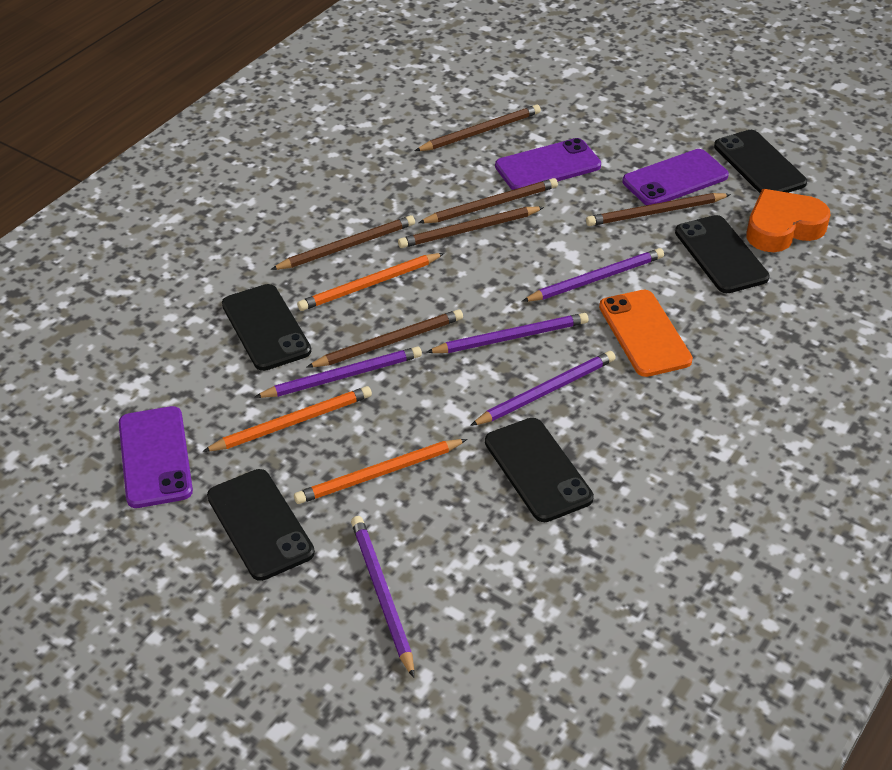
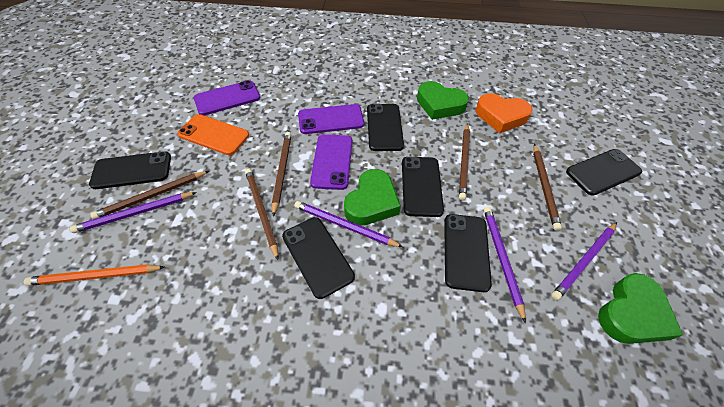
black phone: [207,469,315,581] [222,284,311,371] [485,418,594,522] [675,215,770,293] [714,130,807,193] = 5 -> [89,151,171,189] [282,217,355,299] [367,104,404,151] [402,157,444,217] [444,214,492,292] [566,149,642,195] = 6
brown pencil: [270,215,415,270] [306,309,463,368] [398,207,544,248] [415,105,541,151] [418,178,558,223] [586,193,731,226] = 6 -> [90,171,209,219] [245,169,278,260] [272,132,292,217] [459,123,470,200] [533,144,562,231] = 5
green heart: none = 0 -> [344,169,401,226] [417,81,469,120] [598,273,683,344] = 3
orange pencil: [202,386,372,452] [294,439,467,504] [297,253,444,311] = 3 -> [24,264,165,286] = 1
purple pencil: [255,346,422,398] [351,516,414,678] [426,313,588,353] [470,351,616,426] [522,248,664,302] = 5 -> [70,192,197,233] [294,201,403,247] [484,207,526,323] [551,222,617,301] = 4

